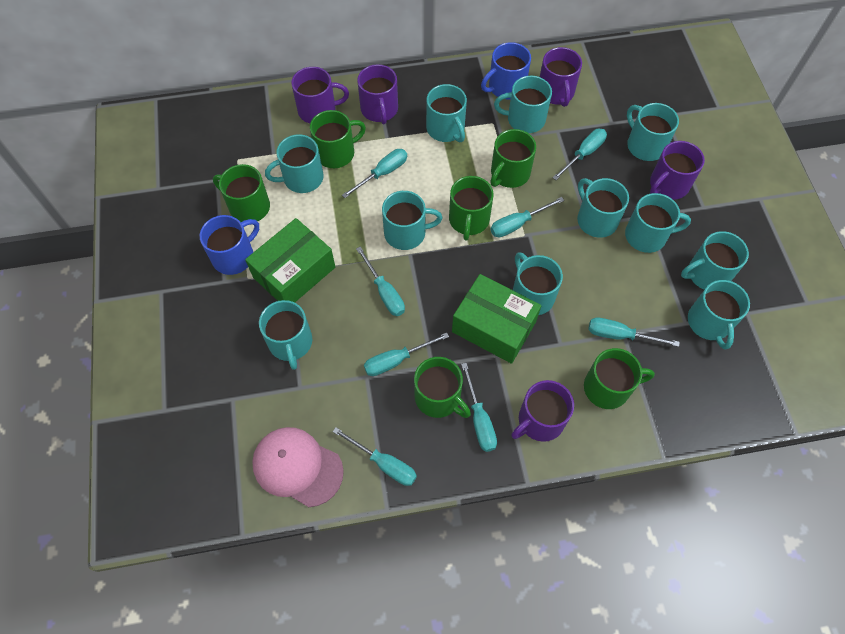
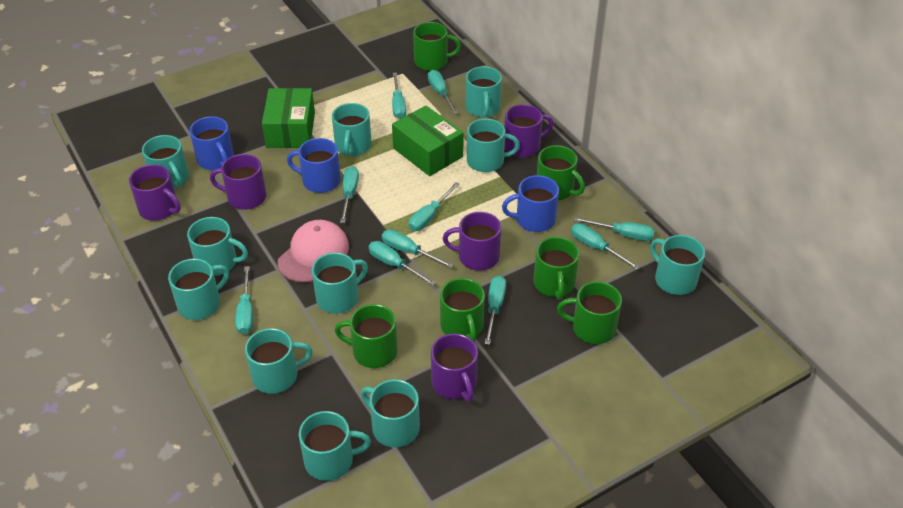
blue mug: [200,215,259,275] [481,42,531,99] = 2 -> [189,116,234,170] [287,138,341,193] [502,175,559,232] = 3
turquoise screwdriver: [333,427,417,486] [342,149,407,198] [356,246,405,316] [364,332,449,376] [461,363,497,452] [490,197,564,237] [552,129,607,180] [588,317,680,347] = 8 -> [235,266,253,334] [340,166,359,223] [369,241,436,286] [382,230,453,268] [392,73,406,119] [409,182,460,231] [428,70,458,114] [485,276,506,345] [571,223,640,270] [574,217,655,241] = 10

